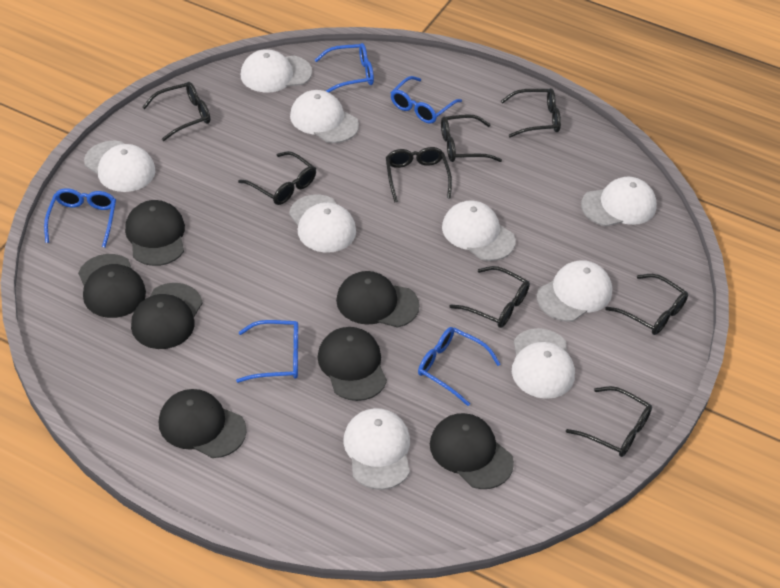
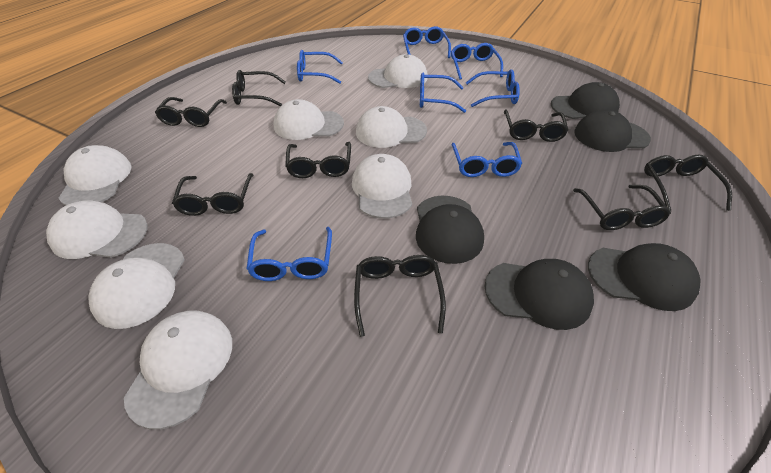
black cap: [78,254,146,318] [125,200,185,266] [131,283,203,349] [159,389,247,458] [318,327,387,401] [336,271,420,328] [430,413,514,489] = 7 -> [416,196,484,264] [484,259,594,330] [551,82,620,119] [574,110,651,152] [588,243,701,311] = 5
blue glasses: [44,188,116,248] [236,320,298,383] [315,43,374,92] [390,76,462,124] [418,327,500,406] = 5 -> [246,227,332,281] [297,50,343,84] [403,26,451,58] [420,73,466,113] [451,43,503,80] [452,142,522,177] [466,69,520,107] = 7
white cap: [84,141,156,192] [241,49,312,93] [289,194,356,253] [290,90,359,143] [343,408,410,490] [442,200,516,261] [512,328,575,399] [537,260,612,322] [581,177,657,226] = 9 -> [46,200,148,259] [59,145,131,205] [88,243,185,329] [124,311,232,429] [274,99,344,140] [352,154,412,219] [356,106,427,148] [368,54,428,88] = 8

